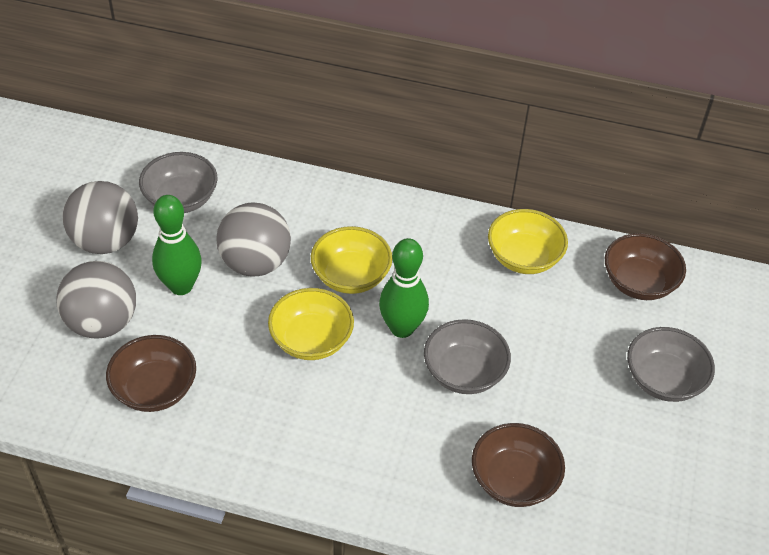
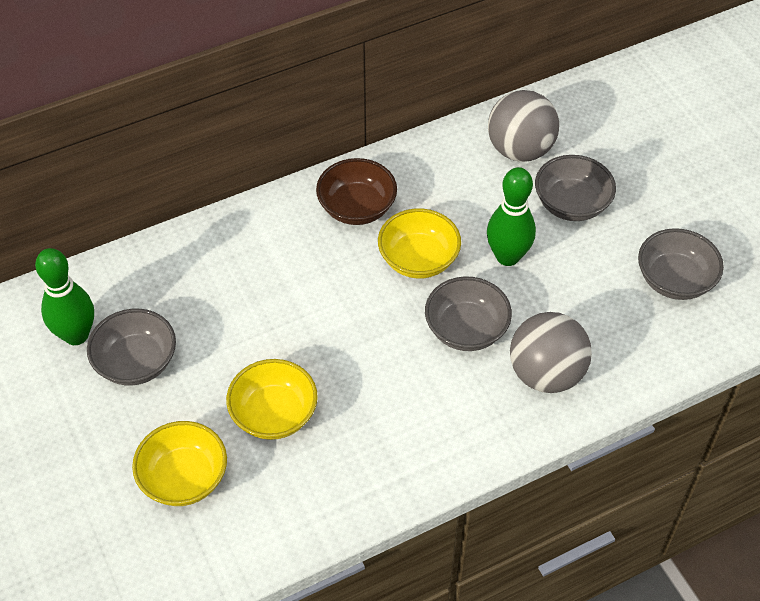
brown bowl: [106,335,196,412] [472,423,565,507] [605,233,686,300] = 3 -> [316,158,397,225] = 1
grey ball: [56,261,136,339] [63,181,138,254] [216,203,291,276] = 3 -> [488,90,559,162] [510,312,592,393] = 2
grey bowl: [139,152,217,213] [424,319,511,394] [627,327,715,402] = 3 -> [87,309,176,386] [425,276,512,351] [535,155,616,221] [638,228,724,300] = 4

